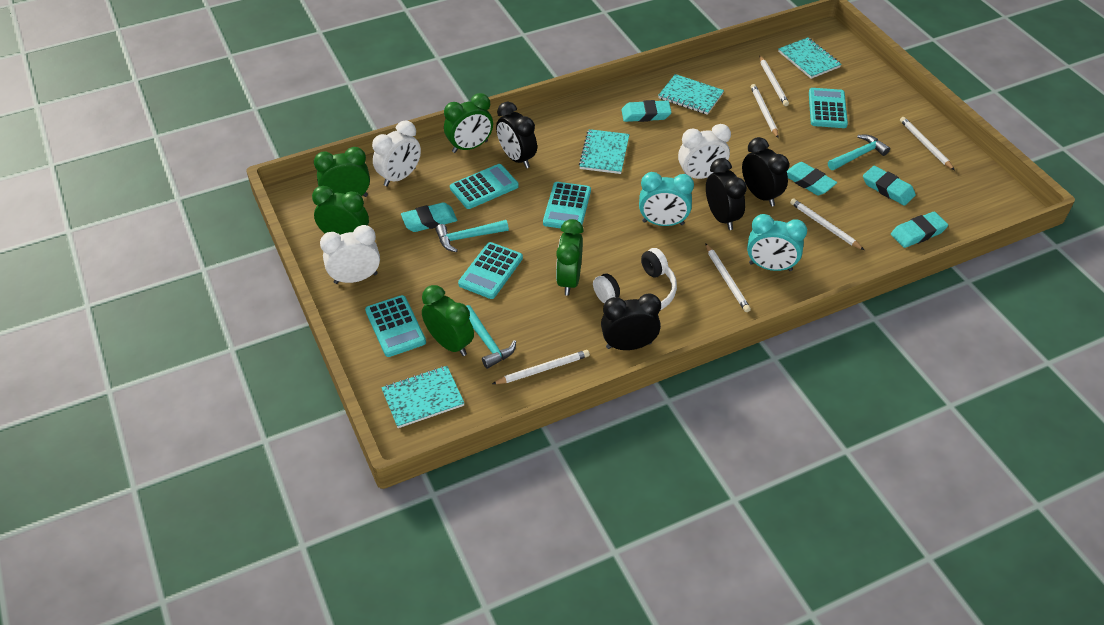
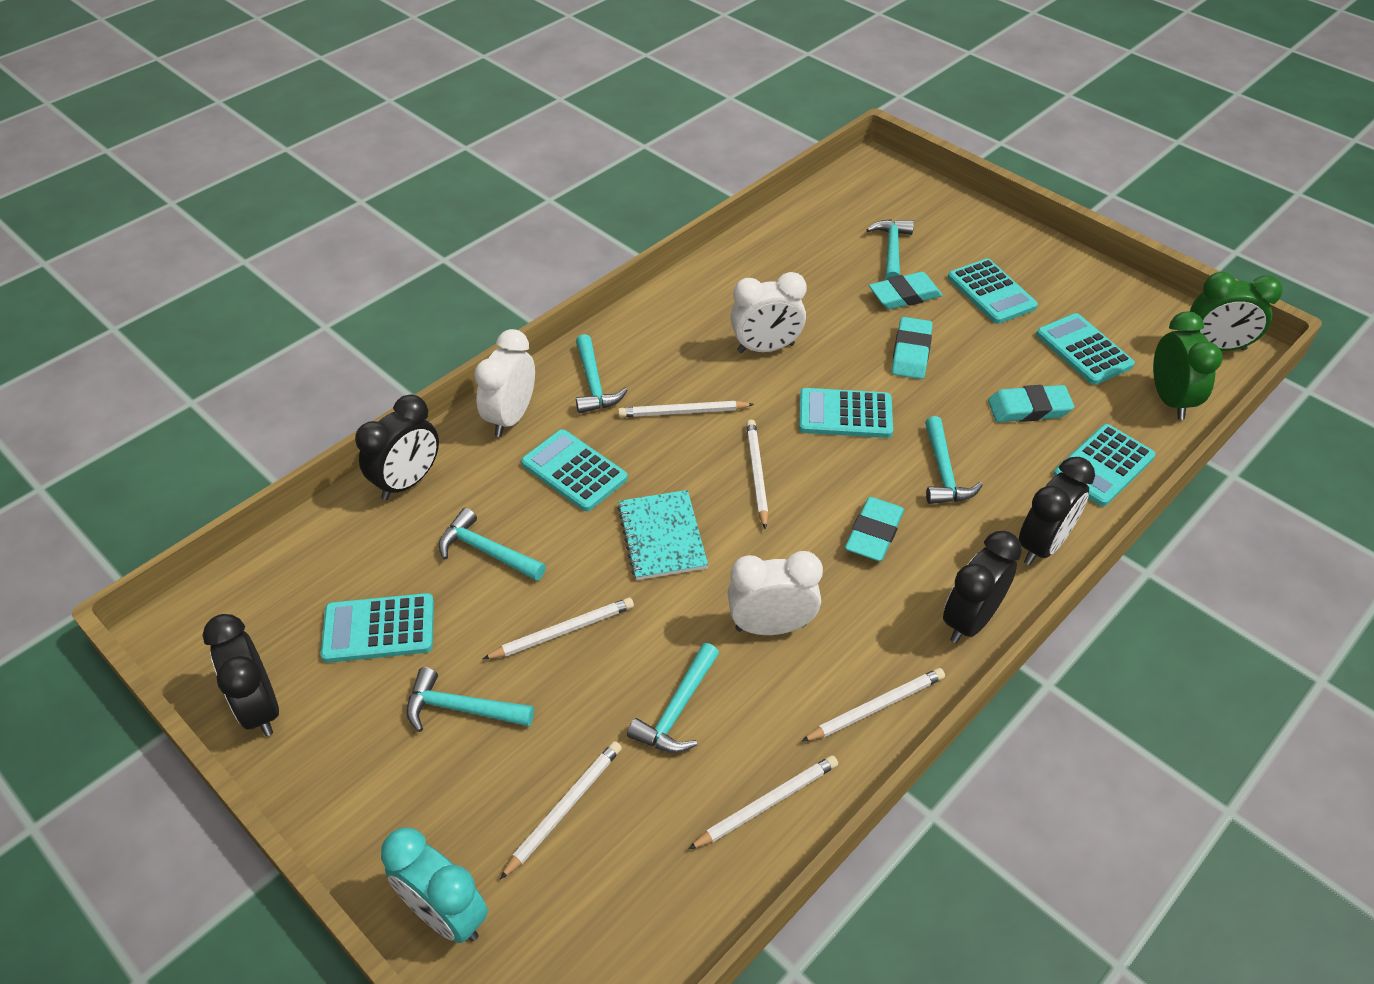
green clock: [312,186,369,235] [314,147,370,197] [422,285,474,356] [444,93,493,153] [556,219,584,296] = 5 -> [1153,311,1223,420] [1190,272,1283,351] = 2
turquoise calculator: [365,295,426,357] [450,164,519,209] [458,242,523,299] [543,182,591,228] [809,88,848,128] = 5 -> [321,593,434,663] [521,429,628,511] [799,388,893,438] [948,258,1038,324] [1036,313,1135,385] [1054,424,1156,506] = 6
turquoise clock: [639,172,694,226] [747,214,807,271] = 2 -> [381,827,488,943] = 1
turquoise eraser: [401,202,457,232] [622,100,672,122] [787,162,837,195] [863,166,916,206] [891,212,948,248] = 5 -> [845,497,904,561] [869,272,942,309] [892,317,933,379] [988,385,1074,422] = 4
turquoise hammer: [435,220,509,252] [466,305,516,369] [828,135,890,170] = 3 -> [406,667,534,732] [439,508,546,581] [576,334,628,414] [627,643,719,753] [866,219,914,280] [925,416,983,504] = 6
turquoise notebook: [381,366,464,428] [579,129,630,174] [658,74,724,115] [778,37,842,79] = 4 -> [617,490,708,580] = 1
white headphones: [593,248,677,310] = 1 -> none = 0

